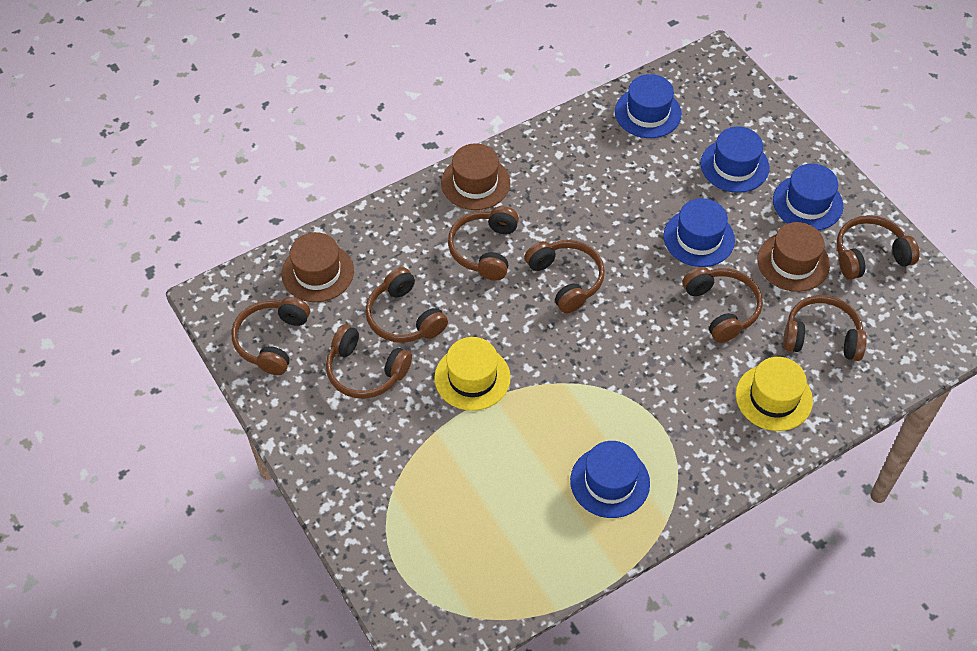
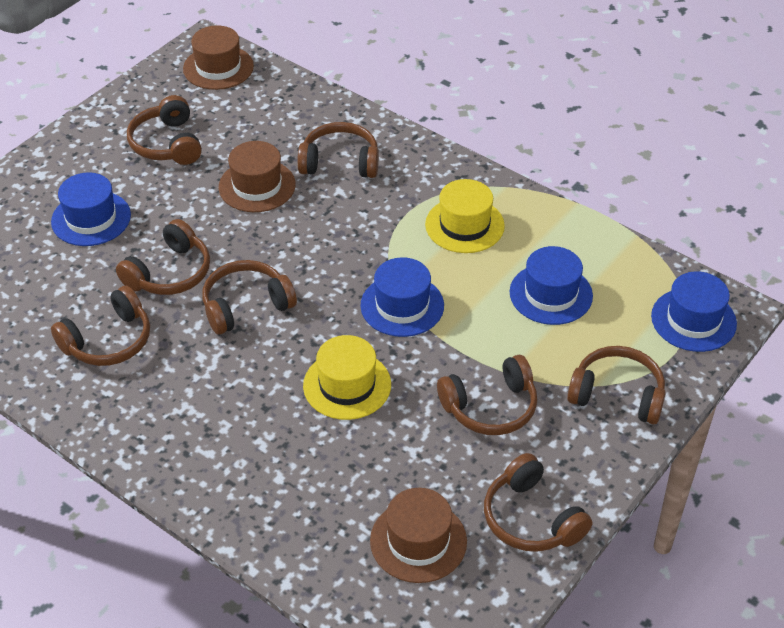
blue hat: [570,441,650,518] [615,74,682,138] [664,198,735,267] [701,126,770,193] [773,163,843,231] = 5 -> [51,173,131,246] [360,257,444,337] [509,246,593,325] [651,271,737,352] = 4

